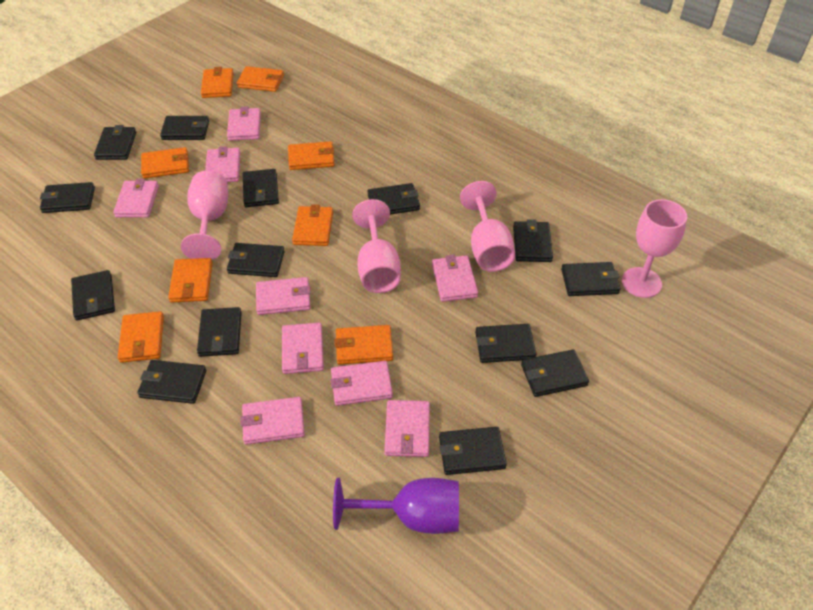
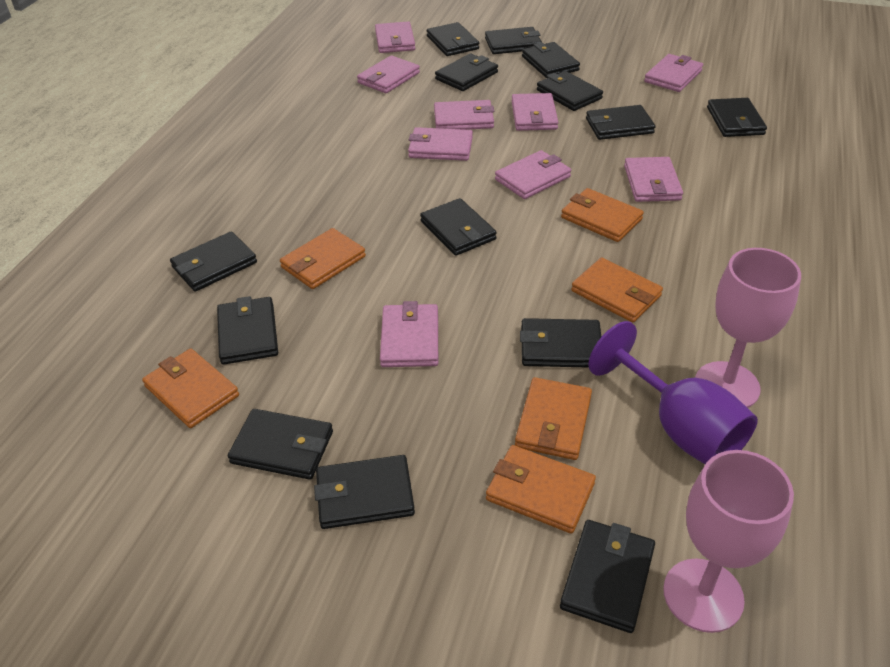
orange wallet: [118,311,164,363] [141,147,189,179] [168,258,213,303] [201,67,234,98] [237,66,284,92] [288,141,335,170] [292,204,333,246] [335,325,393,365] = 8 -> [142,348,239,428] [280,228,366,289] [486,445,596,534] [515,377,592,460] [561,188,644,242] [571,258,663,323] = 6
pink goblet: [181,171,228,260] [352,199,401,293] [460,181,515,272] [622,199,687,298] = 4 -> [663,450,794,633] [695,248,801,408] = 2

